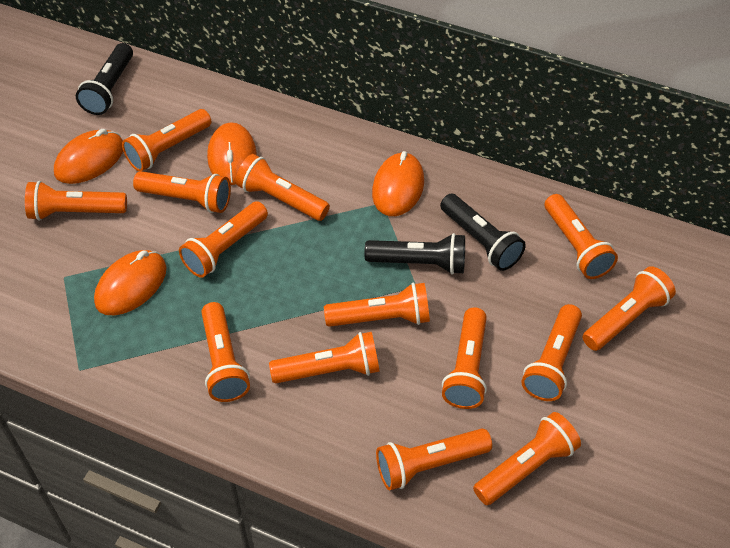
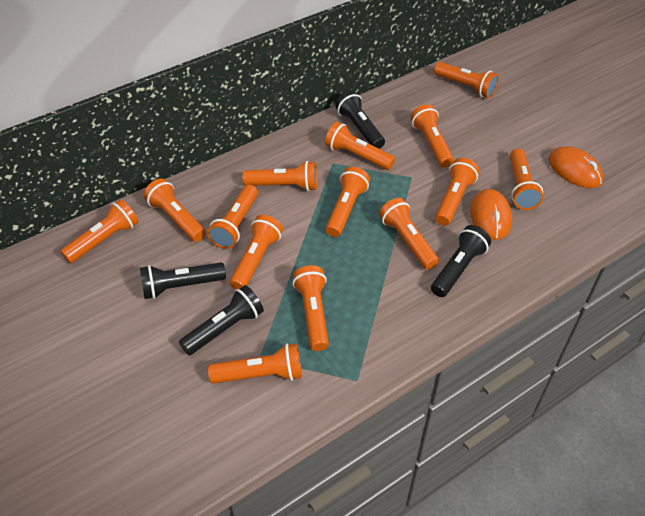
black flashlight: [76,43,133,115] [364,233,465,275] [440,194,526,271] = 3 -> [140,262,226,299] [179,285,264,355] [335,91,385,149] [431,225,491,297] = 4
orange mouse: [54,129,123,184] [94,250,166,315] [207,122,257,185] [372,151,424,216] = 4 -> [470,189,512,240] [548,146,603,188] = 2

